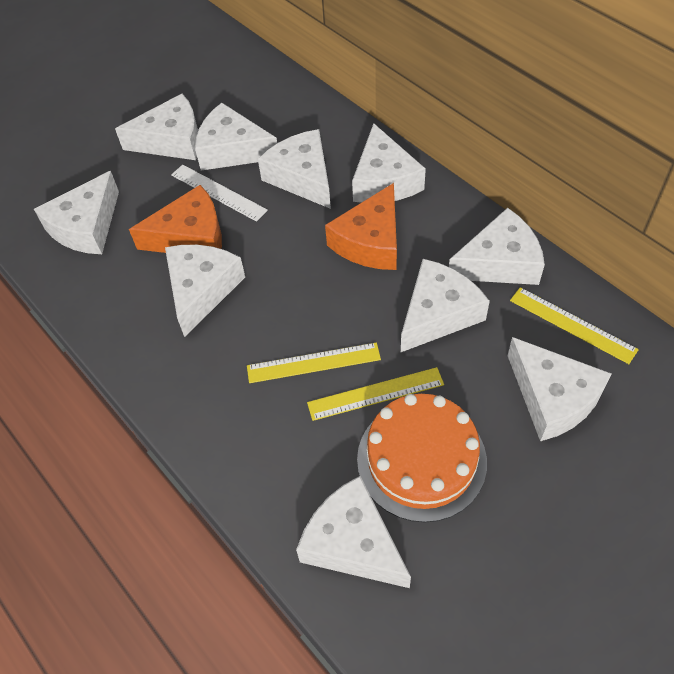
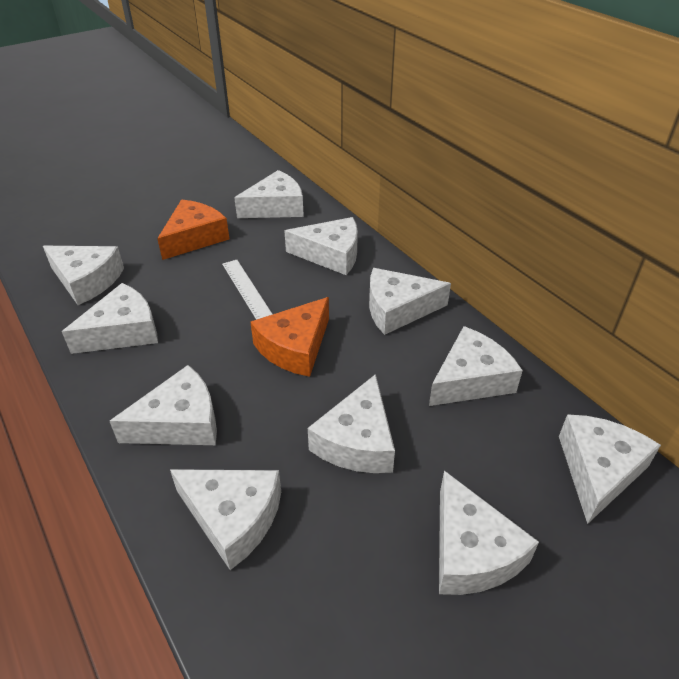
orange cake: [357,394,487,522] = 1 -> none = 0
white cheese: [34,171,119,254] [115,94,198,160] [165,245,245,337] [195,103,277,171] [258,129,331,209] [296,476,411,588] [352,123,426,203] [401,259,490,352] [449,208,545,285] [507,337,612,441] = 10 -> [43,246,124,305] [62,283,158,354] [110,365,217,445] [170,469,281,570] [234,170,304,218] [284,217,358,275] [308,374,395,473] [369,268,451,335] [429,326,523,406] [439,471,539,595] [559,414,661,524] = 11
yellow ruler: [247,342,381,383] [307,367,444,421] [510,287,639,364] = 3 -> none = 0

